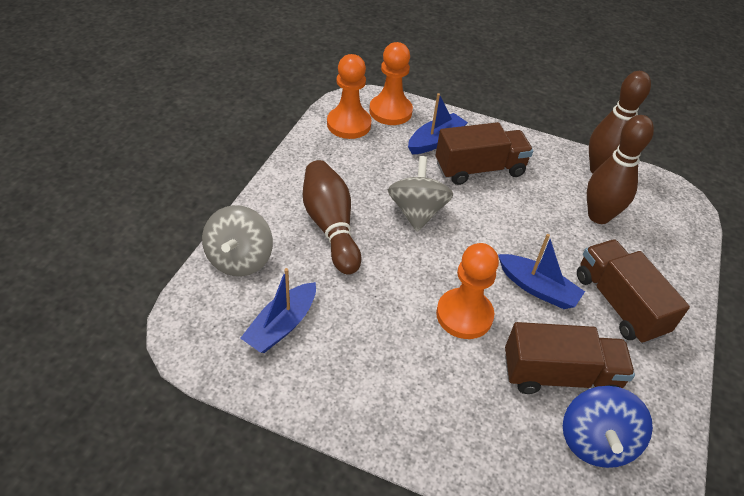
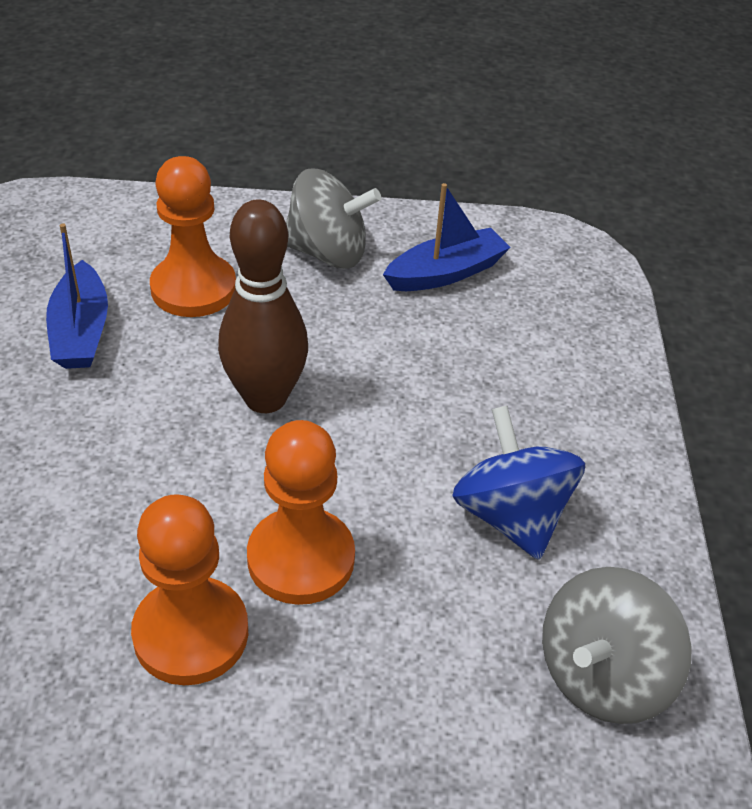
blue boat: [240,268,316,353] [408,93,468,154] [498,234,585,309] = 3 -> [46,223,108,369] [383,183,511,291] = 2
brown bowling pin: [303,160,361,275] [587,115,654,224] [589,71,651,174] = 3 -> [218,199,308,413] = 1
brown truck: [436,122,533,185] [505,322,635,394] [577,239,690,344] = 3 -> none = 0

